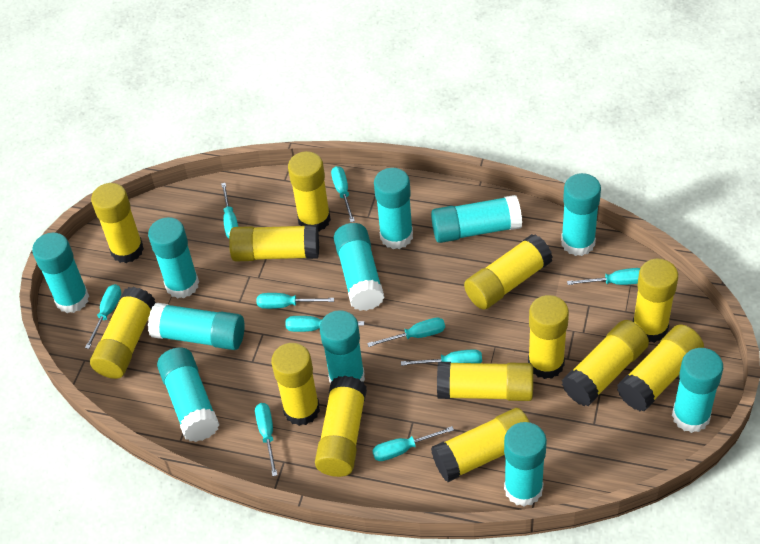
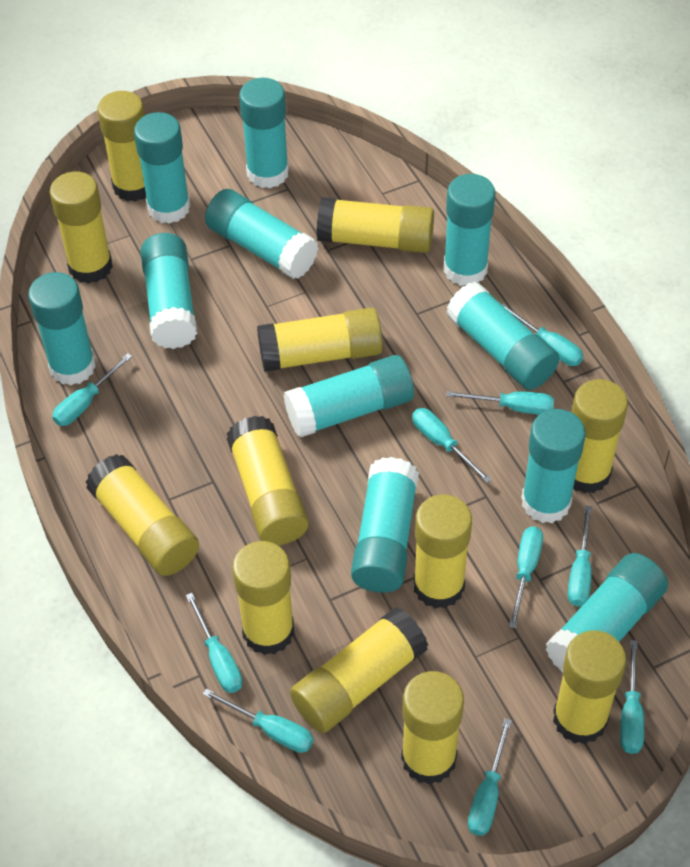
yellow glue stick: [90,287,156,379] [91,183,144,263] [229,225,319,262] [271,343,320,426] [288,151,331,232] [315,376,367,477] [431,408,530,482] [437,362,533,401] [464,234,553,310] [528,295,569,379] [562,320,649,406] [617,325,704,411] [633,259,678,343] = 13 -> [50,171,113,284] [86,454,199,576] [97,91,146,202] [227,416,309,545] [232,541,295,655] [257,308,383,372] [290,607,428,733] [317,197,434,253] [401,671,464,785] [413,494,472,609] [553,630,626,744] [571,379,628,493] = 12

